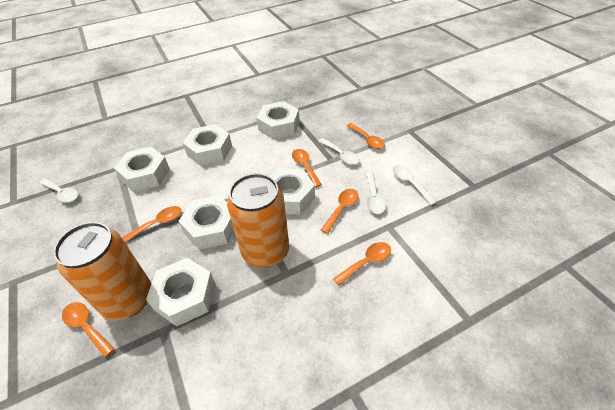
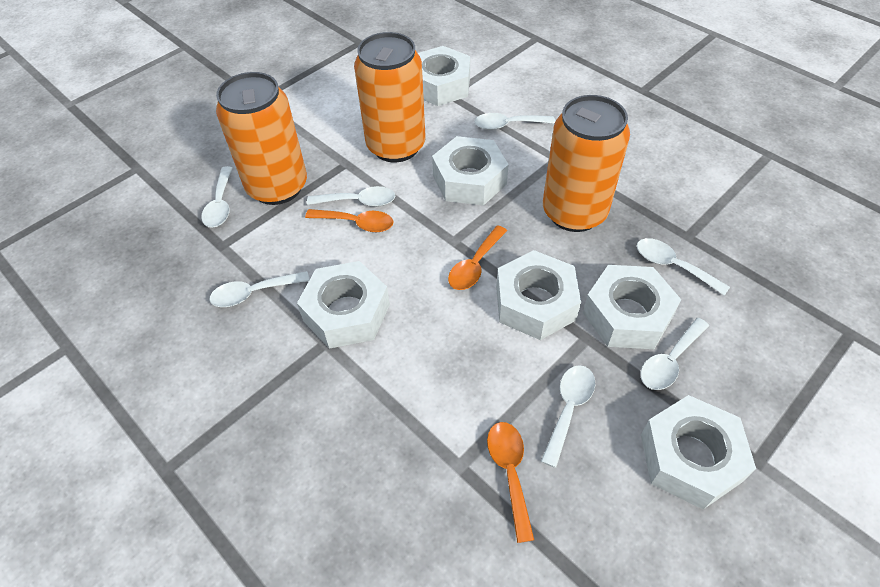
orange can: [53,222,151,320] [227,173,289,268] = 2 -> [216,72,307,205] [354,32,426,162] [543,95,630,232] = 3
orange spoon: [62,302,114,357] [122,206,181,243] [292,149,322,187] [321,189,359,234] [333,242,391,286] [346,123,385,149] = 6 -> [305,209,393,232] [448,225,507,290] [487,422,534,543] = 3
white spoon: [39,178,78,202] [318,138,360,165] [365,172,386,214] [393,165,437,205] = 4 -> [201,166,233,228] [209,271,310,307] [307,186,395,207] [475,113,555,130] [541,365,595,468] [637,238,730,296] [640,318,709,390] = 7

